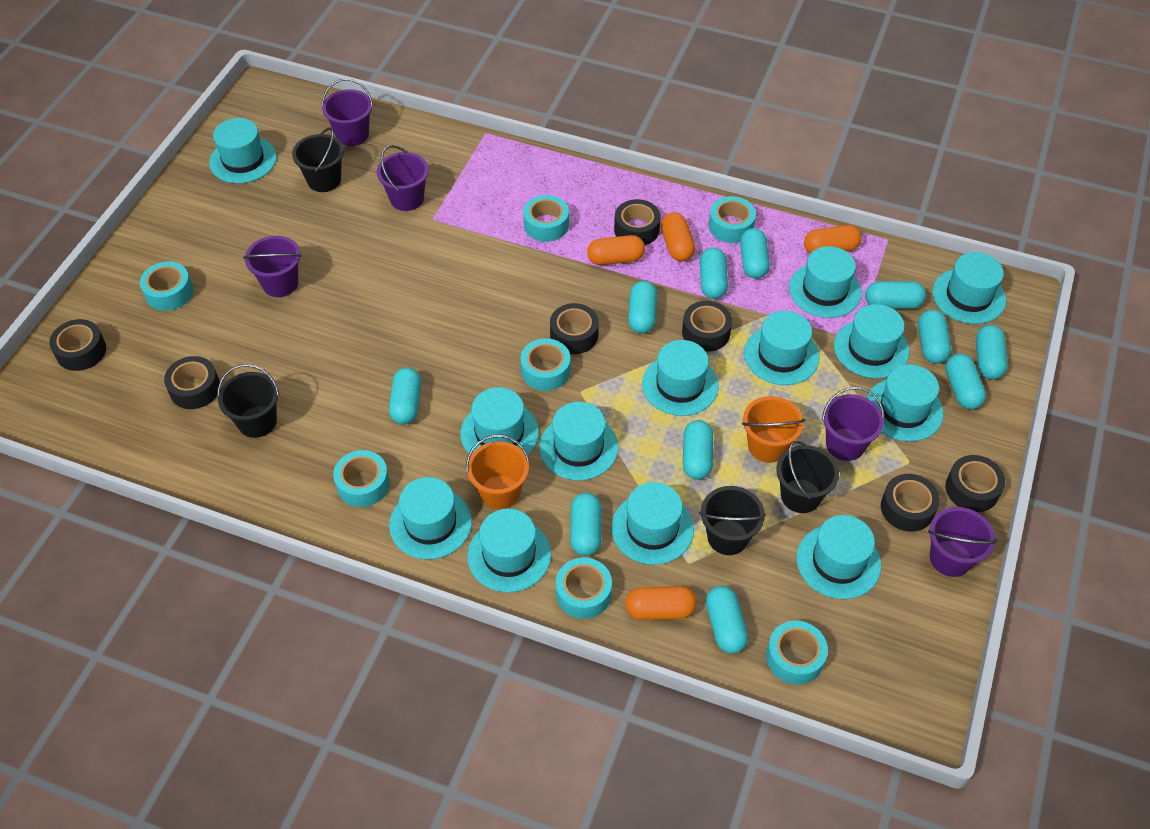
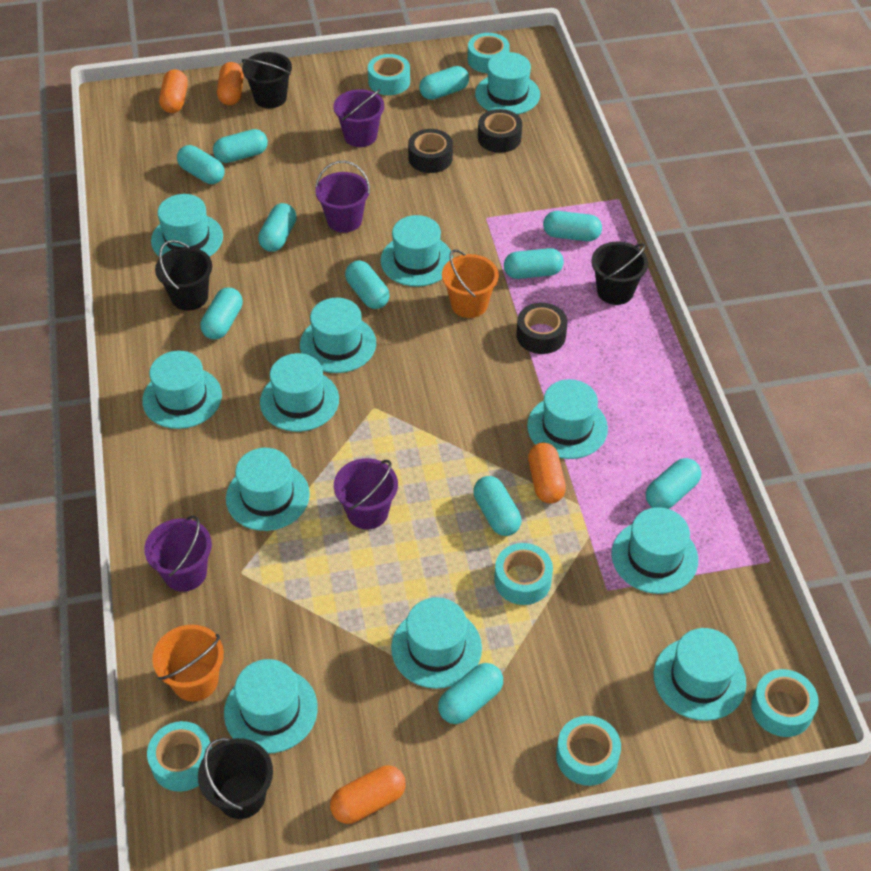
black tape: [49,319,106,371] [164,356,220,409] [550,303,599,354] [614,199,661,245] [682,301,732,352] [881,474,940,532] [946,455,1005,512] = 7 -> [408,129,453,173] [478,109,522,153] [516,303,568,354] = 3
purple bucket: [243,236,302,297] [322,78,373,146] [377,145,429,211] [822,387,885,461] [928,507,997,577] = 5 -> [144,515,212,592] [315,161,370,233] [334,89,384,147] [334,458,398,529] = 4
turquoise hat: [209,118,277,184] [389,477,472,560] [460,387,539,454] [467,508,551,593] [539,402,618,481] [611,482,694,565] [642,340,719,416] [744,311,820,385] [789,246,862,318] [797,515,881,599] [834,304,909,379] [866,364,944,442] [932,252,1006,324] = 13 -> [142,351,222,429] [151,194,223,257] [224,659,318,753] [226,448,310,531] [260,353,339,432] [300,298,376,373] [380,215,453,287] [391,597,482,689] [475,52,540,115] [527,379,608,459] [611,507,698,594] [654,628,746,721] = 12
turquoise tape: [140,261,193,311] [333,450,390,507] [521,338,571,391] [523,195,569,242] [556,557,612,619] [709,196,756,243] [766,621,828,685] = 7 -> [147,721,212,792] [368,54,410,95] [468,33,510,73] [494,543,553,605] [556,716,621,786] [751,669,818,737] = 6

